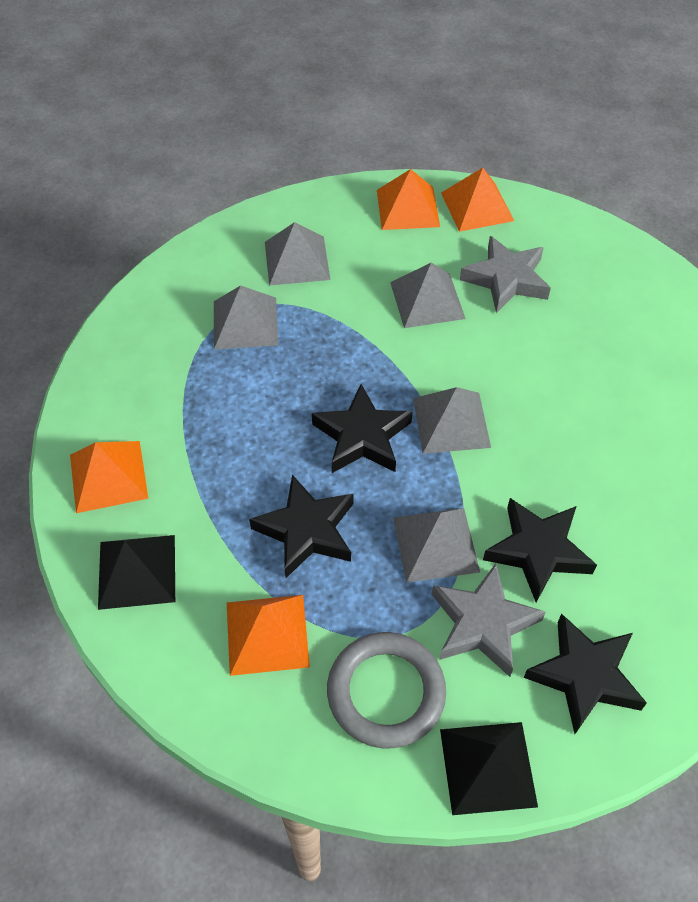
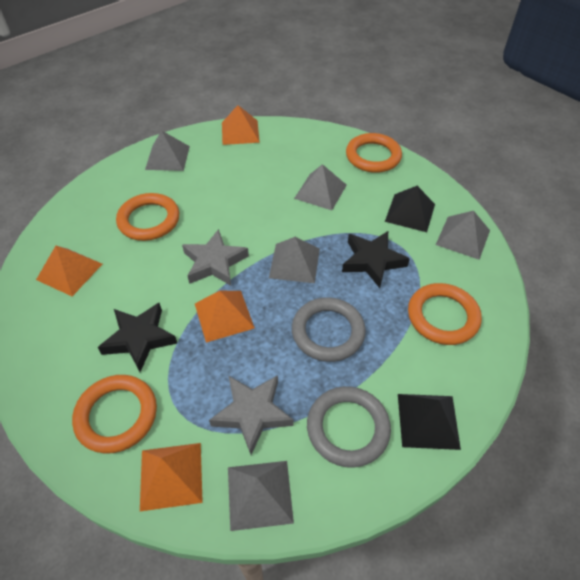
black star: [249,475,353,578] [312,384,412,473] [483,498,597,602] [524,613,647,734] = 4 -> [98,303,177,372] [342,231,410,288] = 2
grey ring: [327,632,446,748] = 1 -> [292,297,366,362] [307,386,391,468] = 2
orange ring: none = 0 -> [72,375,157,454] [116,193,179,241] [346,133,402,173] [408,283,482,345] = 4

